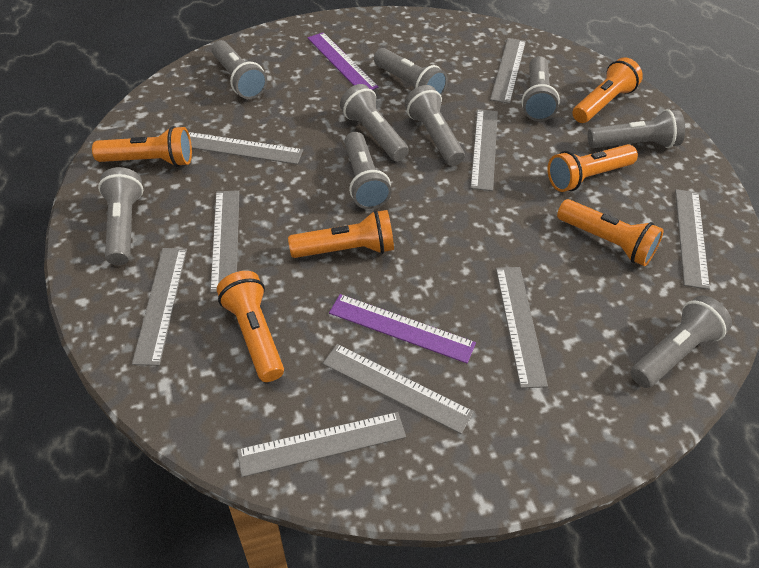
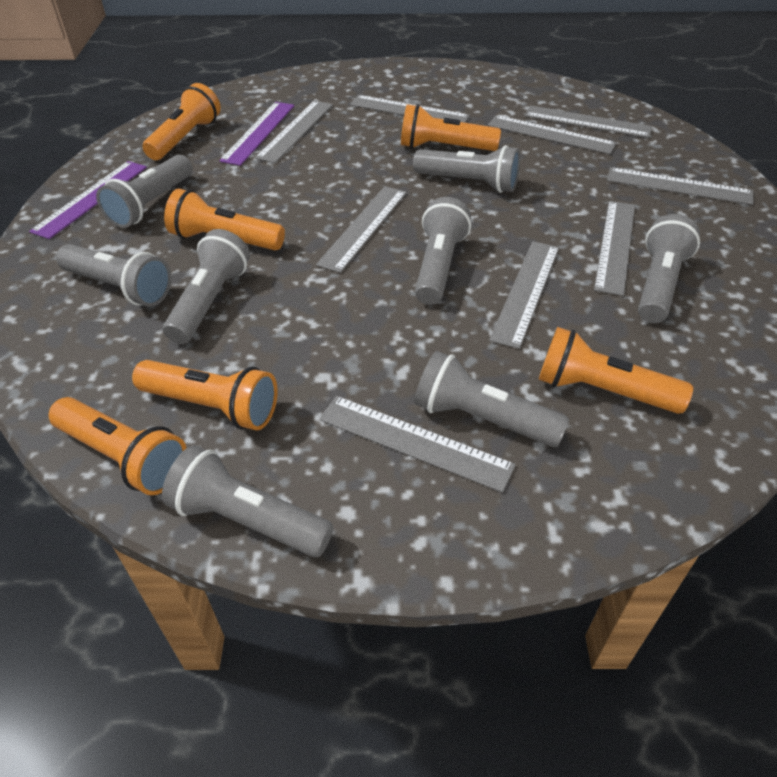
grey flashlight: [98,167,143,265] [212,40,267,99] [340,84,409,161] [344,132,391,209] [374,48,448,96] [405,85,465,166] [521,56,560,121] [587,109,685,148] [631,295,732,388] = 9 -> [56,244,172,307] [96,154,193,228] [162,445,333,557] [163,229,250,344] [413,145,520,193] [415,197,471,305] [415,351,569,447] [638,214,700,323] = 8

